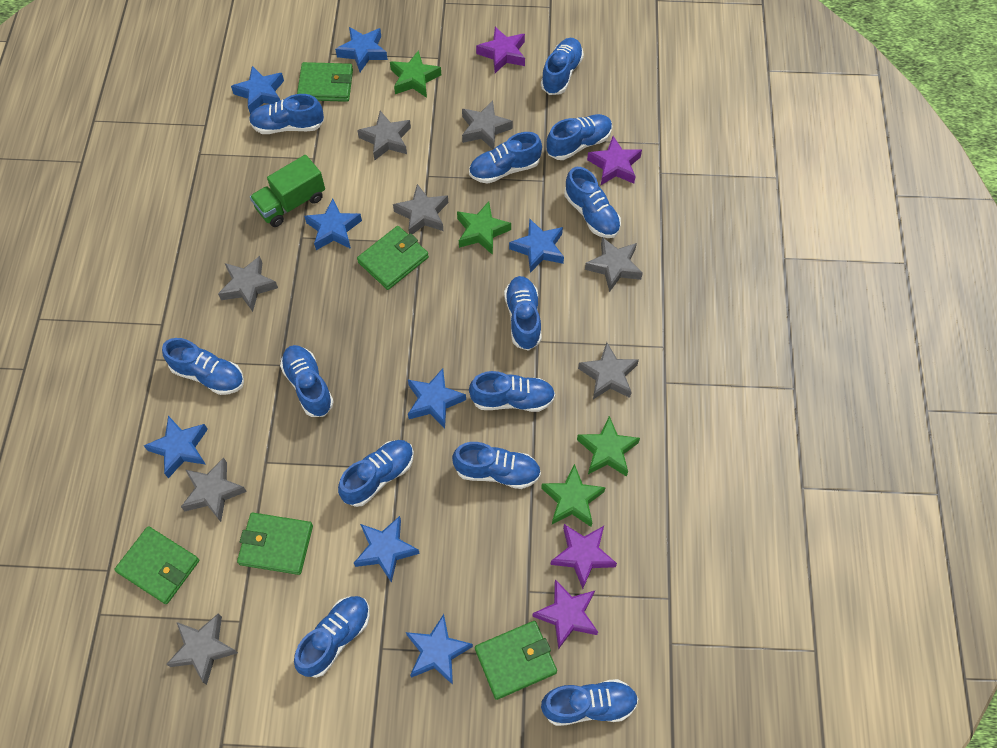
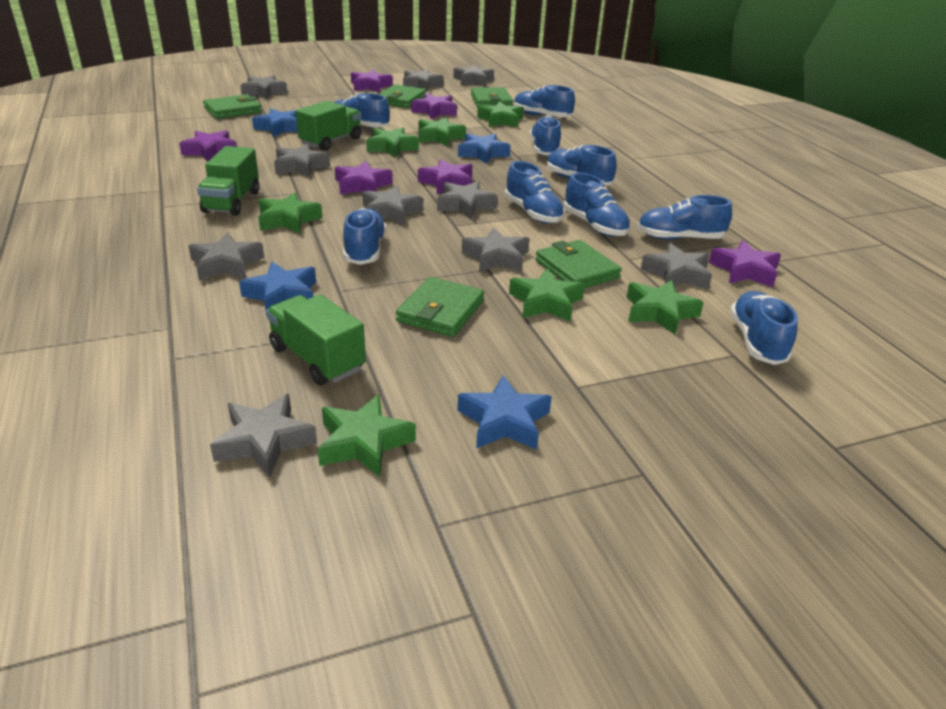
blue shoe: [162,338,244,395] [249,94,324,134] [280,345,334,417] [294,596,370,678] [338,440,414,507] [452,442,541,489] [469,132,542,184] [469,371,555,412] [504,276,542,351] [541,38,584,95] [541,679,638,726] [546,114,612,160] [565,167,621,238] = 13 -> [334,93,390,128] [343,208,386,265] [505,161,565,223] [514,85,575,117] [530,116,561,156] [547,145,617,185] [564,172,631,237] [637,195,732,240] [730,291,798,365] = 9
blue star: [144,416,208,478] [231,66,284,114] [304,198,362,250] [335,27,388,72] [354,516,420,583] [406,614,473,685] [408,368,466,428] [509,218,564,273] = 8 -> [239,262,316,316] [252,108,298,137] [457,375,552,450] [458,133,511,164] = 4
green star: [390,50,441,98] [457,201,511,255] [541,464,606,527] [577,416,640,477] = 4 -> [258,192,322,233] [318,394,416,477] [366,127,419,158] [418,117,466,146] [477,101,524,127] [509,268,585,321] [626,280,704,335] = 7
green truck: [250,155,325,227] = 1 -> [197,146,259,216] [266,294,366,385] [296,101,361,151] = 3
grey star: [166,613,238,685] [181,457,247,522] [218,256,278,312] [357,111,411,161] [393,184,448,235] [462,101,513,149] [578,342,639,400] [585,237,643,292] = 8 -> [188,233,264,281] [210,394,317,477] [240,75,287,99] [274,144,330,177] [362,185,423,225] [403,69,444,92] [437,181,498,219] [453,65,494,86] [462,227,530,272] [640,243,712,289] = 10
purple star: [476,27,525,73] [532,579,598,650] [550,524,617,589] [587,136,642,185] = 4 -> [179,130,237,162] [335,161,393,195] [351,70,393,92] [411,93,457,119] [418,159,473,194] [709,240,781,287] = 6

